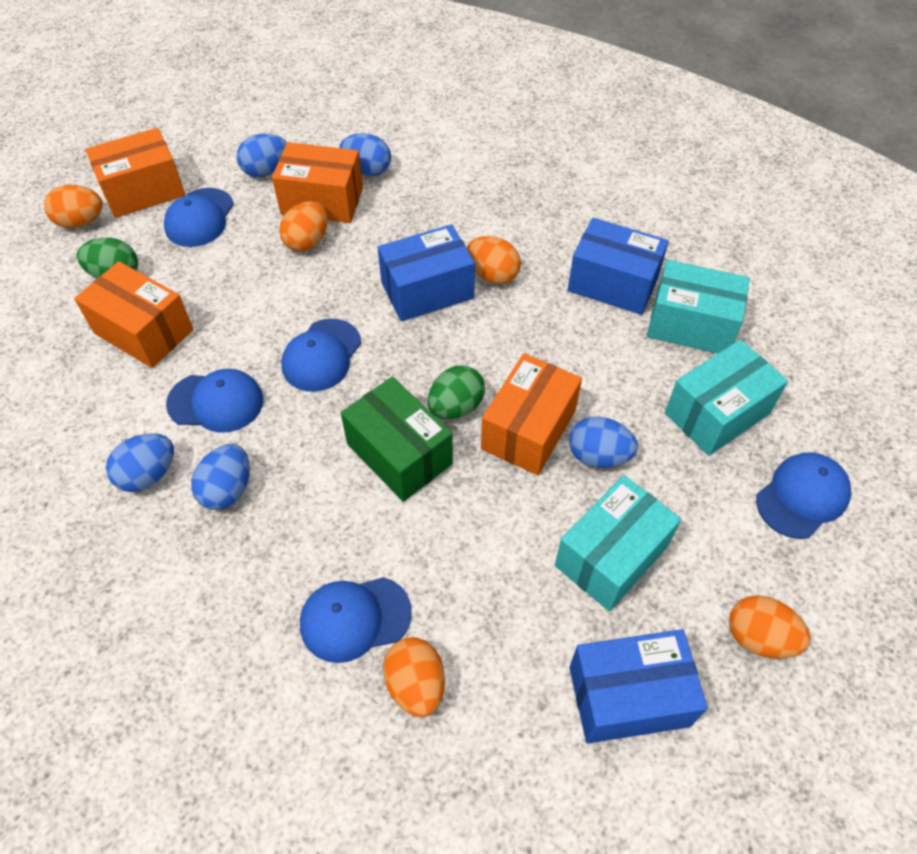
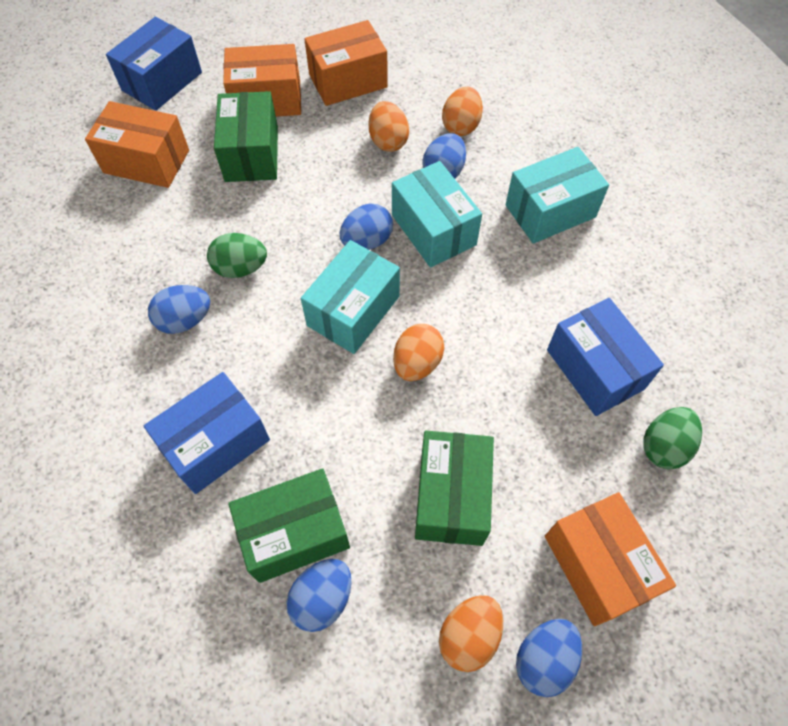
blue cap: [164,188,234,247] [166,369,263,433] [281,319,361,392] [300,577,412,663] [756,452,851,539] = 5 -> none = 0
green box: [341,377,453,502] = 1 -> [214,91,278,182] [228,468,350,583] [415,431,494,546] = 3
orange egg: [44,185,103,228] [279,201,328,252] [383,637,445,717] [467,236,521,284] [729,595,811,659] = 5 -> [369,101,409,152] [393,324,444,381] [439,595,503,672] [442,87,483,136] = 4

